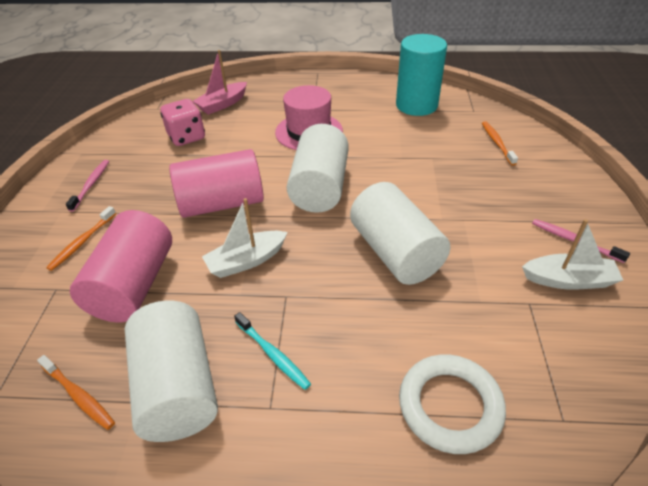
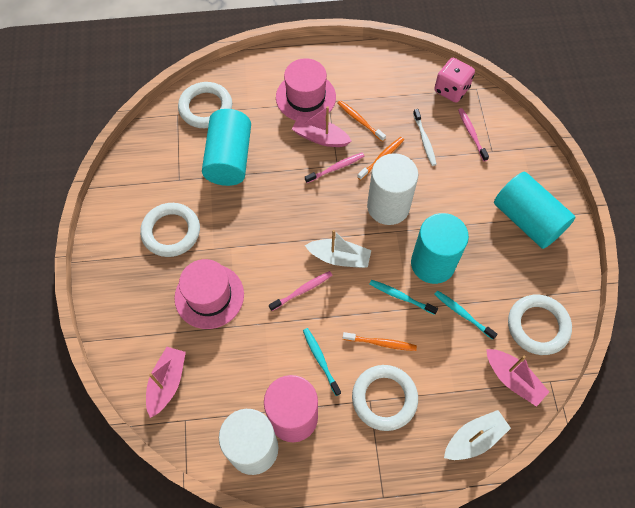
pink boat: [193,50,247,115] = 1 -> [146,347,186,418] [292,106,352,147] [486,349,549,407] = 3
pink cylinder: [70,210,172,322] [169,149,264,218] = 2 -> [264,375,318,442] = 1
pink hat: [275,85,343,150] = 1 -> [174,259,244,329] [276,58,336,121] = 2
pink toothbrush: [66,160,109,212] [532,219,630,263] = 2 -> [269,271,332,311] [305,153,365,183] [458,108,489,161] = 3
turquoise cylinder: [396,34,447,116] = 1 -> [202,109,251,186] [411,213,469,284] [494,172,576,249] = 3
turquoise toothbrush: [234,312,311,390] = 1 -> [303,328,341,396] [370,280,438,315] [434,290,498,340] = 3
white cylinder: [125,300,218,442] [287,124,349,213] [350,182,450,285] = 3 -> [219,409,278,475] [367,153,418,225] = 2
white ring: [399,354,506,454] = 1 -> [140,203,200,257] [178,82,232,128] [352,365,418,431] [508,294,572,355] = 4
white toothbrush: none = 0 -> [413,109,437,166] = 1

